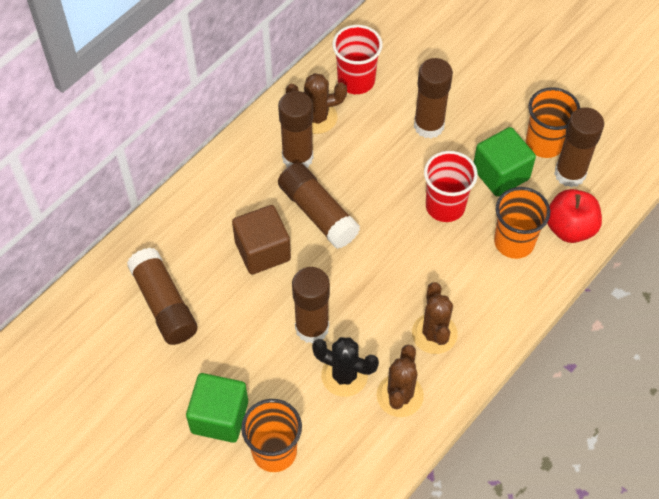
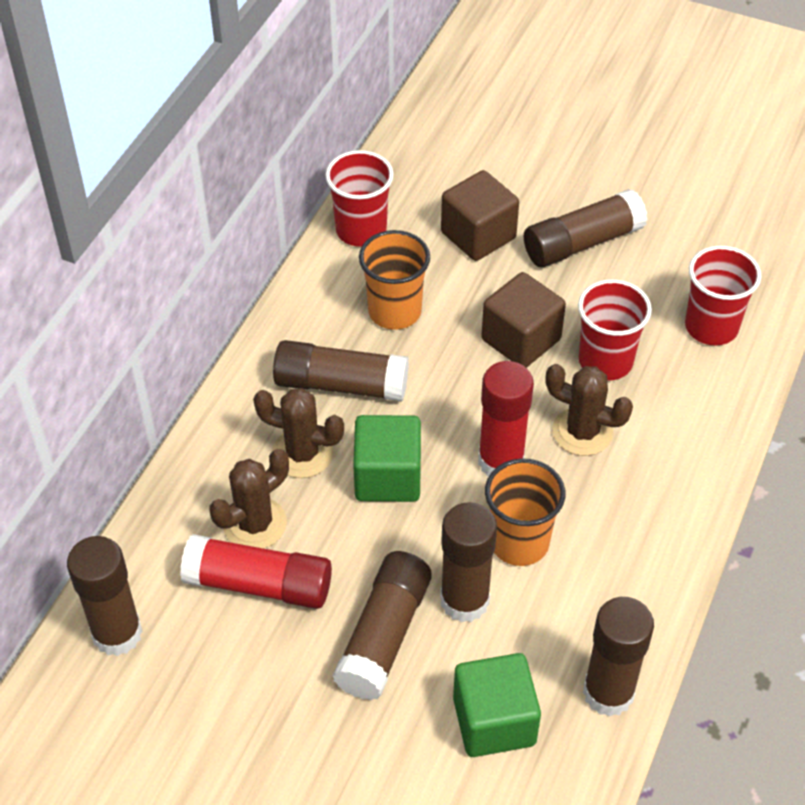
black cactus: [312,337,379,397] = 1 -> none = 0
brown cube: [232,205,291,274] = 1 -> [441,170,519,261] [482,272,566,368] = 2
orange cup: [241,399,302,472] [494,187,550,259] [526,87,580,158] = 3 -> [359,230,430,330] [485,458,565,566] = 2
red apple: [547,189,602,243] = 1 -> none = 0
red cup: [332,25,383,94] [424,151,478,222] = 2 -> [325,150,394,247] [578,279,652,380] [685,246,762,346] = 3
red glue stick: none = 0 -> [180,534,332,609] [478,361,534,477] = 2

